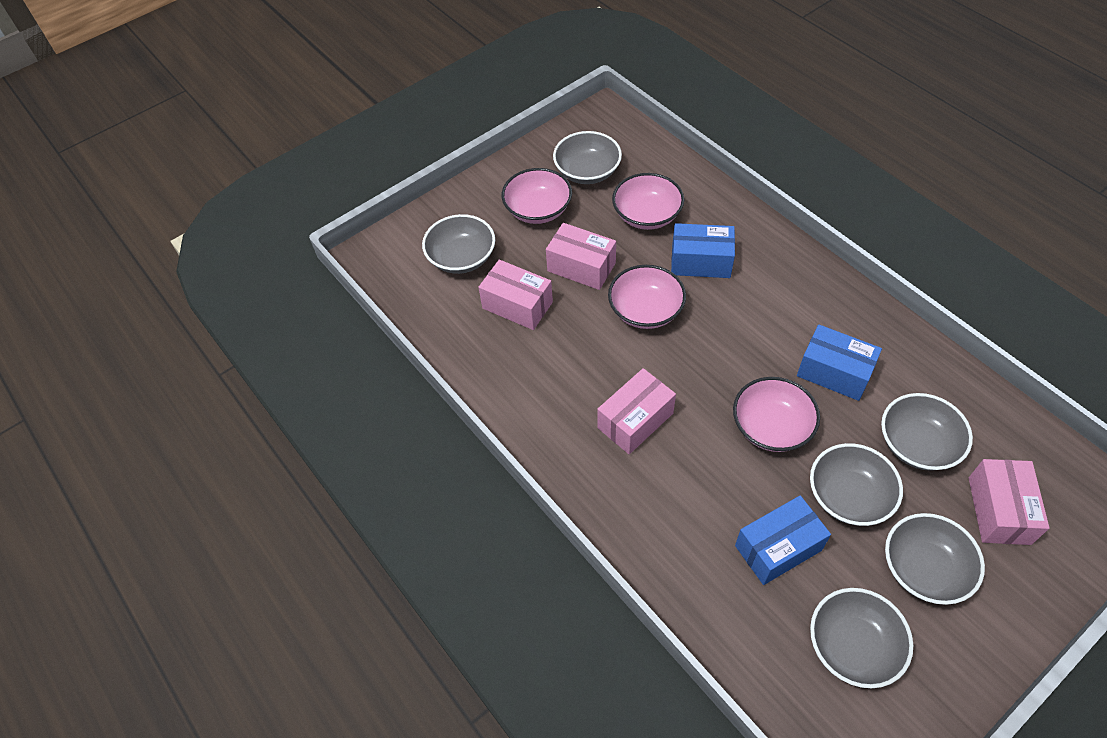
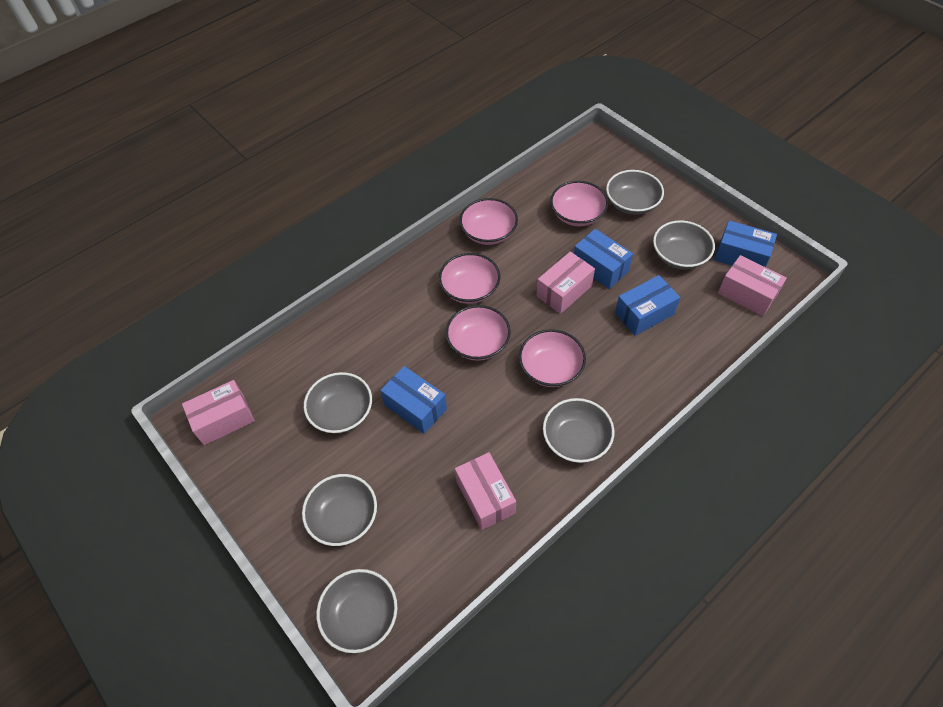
blue box: [671,223,735,278] [735,495,831,585] [797,324,882,401] = 3 -> [380,366,447,434] [574,229,633,289] [615,275,680,336] [714,220,777,267] = 4
pink bowl: [502,168,572,224] [608,265,686,329] [612,173,684,230] [733,377,820,452] = 4 -> [439,253,500,304] [446,305,511,361] [460,198,518,245] [519,329,586,387] [550,181,608,226] = 5

